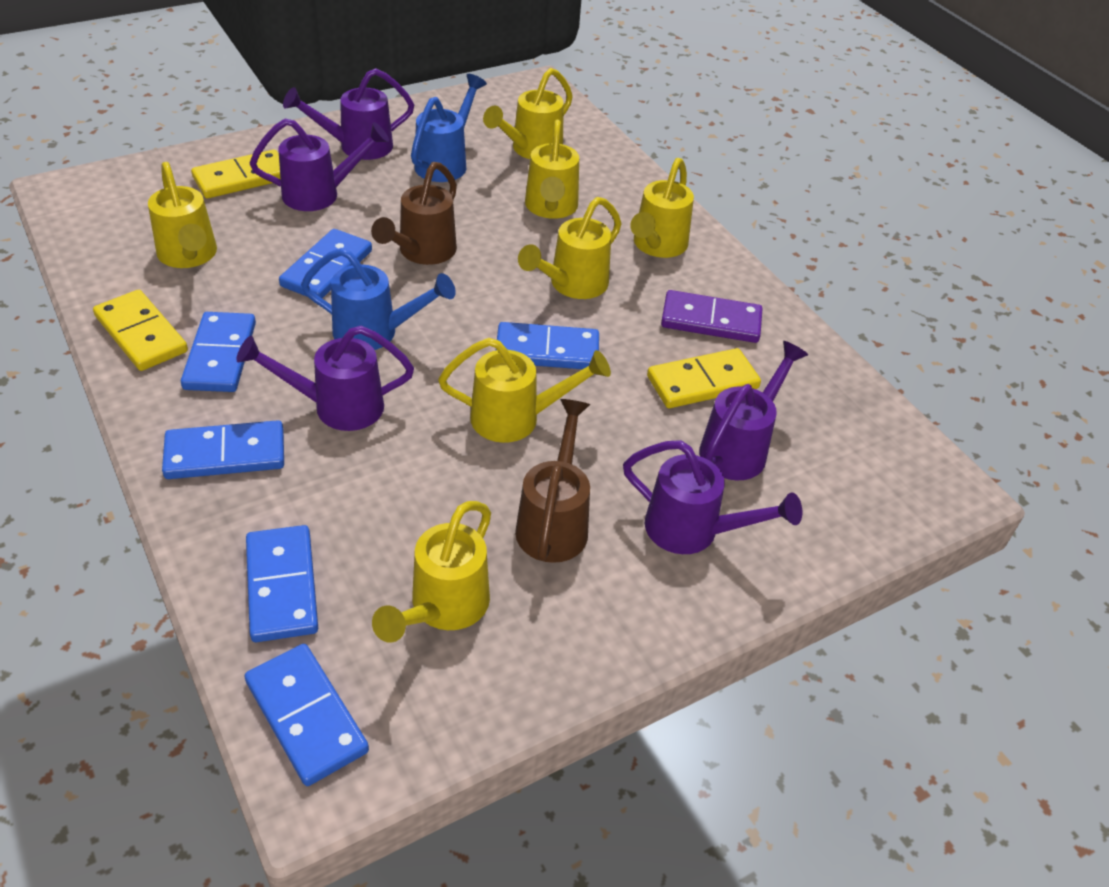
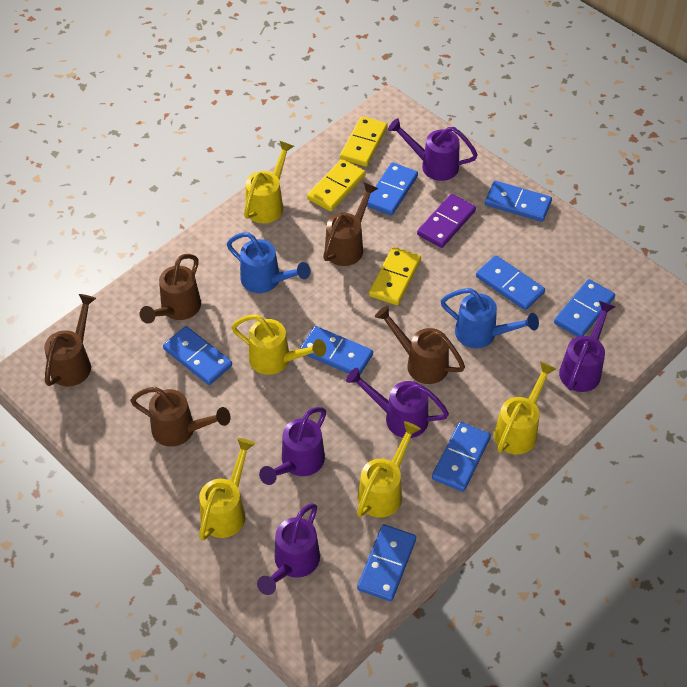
blue domino: [162,420,284,479] [181,312,256,392] [245,644,369,786] [246,525,318,642] [279,229,372,298] [495,322,599,369] = 6 -> [163,326,232,385] [300,326,373,375] [357,524,416,602] [367,162,418,216] [432,422,491,492] [476,255,545,310] [485,181,552,222] [554,279,615,337] = 8
brown watering can: [371,162,457,265] [515,399,590,563] = 2 -> [44,294,96,386] [130,387,231,447] [140,254,201,324] [323,182,379,266] [375,305,465,384] = 5
yellow watering can: [148,162,217,268] [372,501,491,643] [438,338,611,443] [483,68,573,159] [518,197,621,299] [525,120,579,219] [630,158,694,258] = 7 -> [199,438,255,541] [231,314,326,375] [244,141,294,223] [357,421,421,518] [494,361,556,454] = 5

